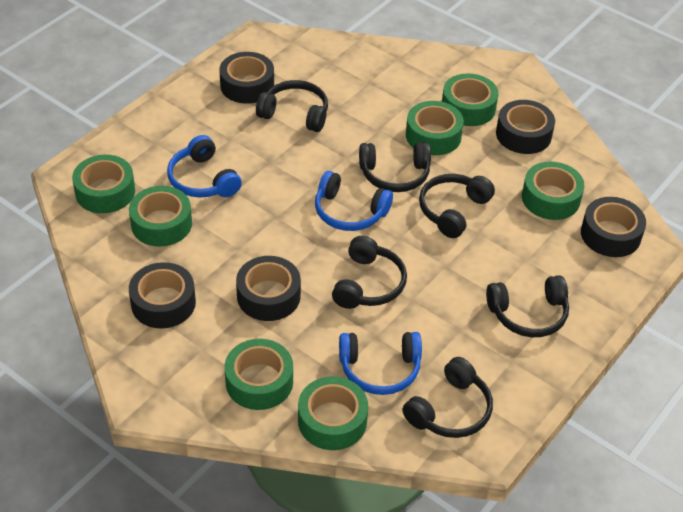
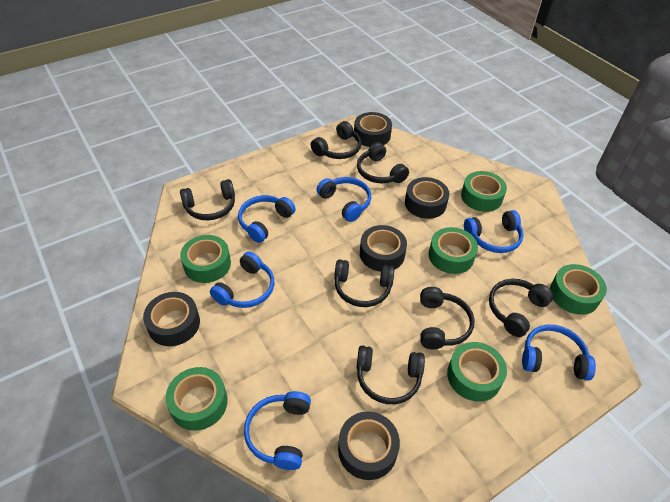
black headphones: [256,80,328,132] [332,236,407,309] [359,142,431,192] [402,357,493,438] [419,174,495,238] [486,275,569,337] = 6 -> [180,179,235,220] [311,121,361,159] [334,259,394,307] [356,346,425,404] [357,142,409,183] [420,287,475,349] [489,279,553,337] = 7
blue headphones: [167,135,242,198] [315,171,393,231] [339,332,422,395] = 3 -> [210,252,274,308] [238,195,296,243] [244,391,311,470] [316,177,371,222] [464,210,524,253] [522,325,596,381] = 6
green tape: [72,155,135,213] [129,186,192,247] [225,339,293,410] [298,376,368,450] [406,101,464,155] [442,73,498,126] [522,161,585,220] = 7 -> [166,367,228,431] [180,235,231,283] [429,227,478,274] [447,342,507,402] [461,171,507,212] [550,264,607,315] = 6

